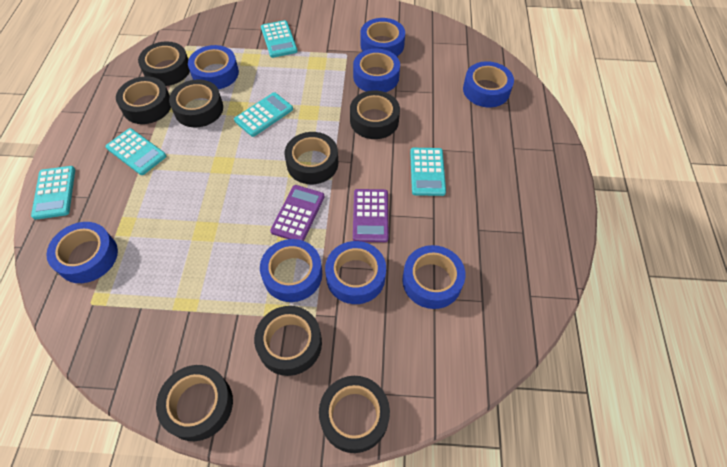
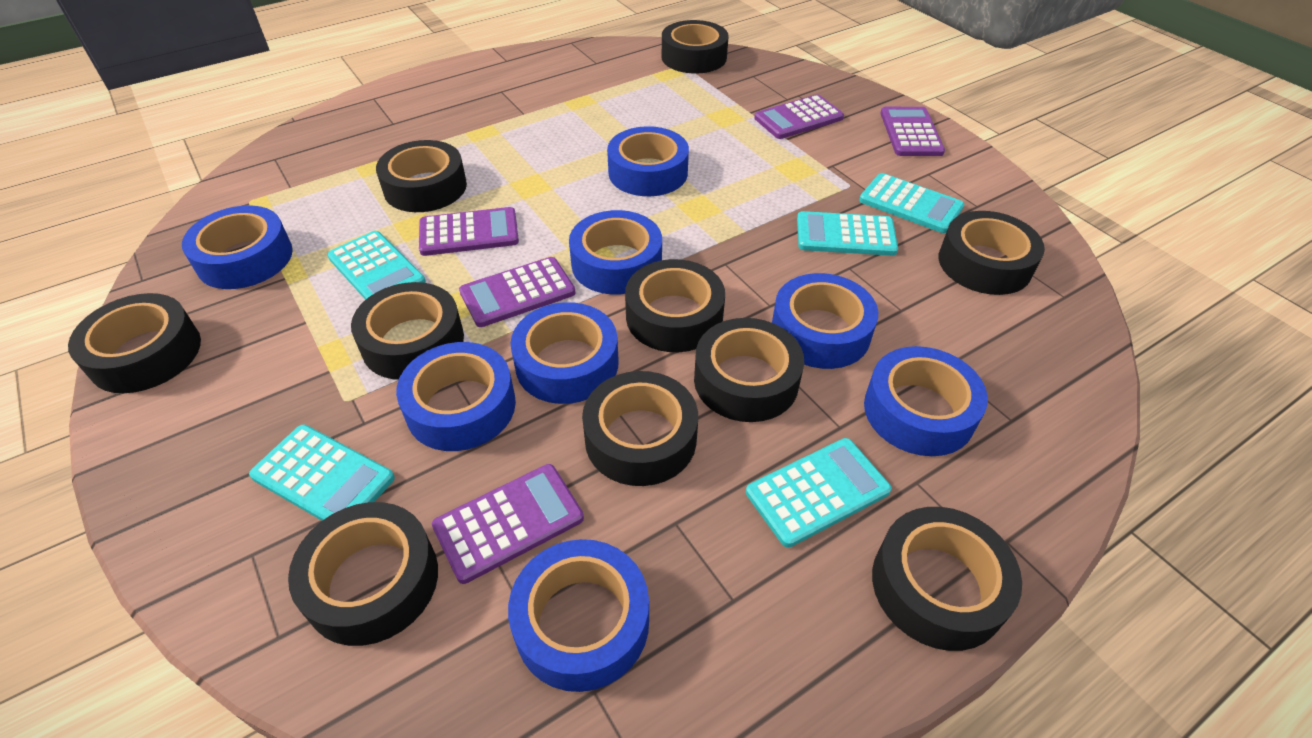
black tape: [116,76,171,124] [138,42,190,86] [156,365,233,441] [169,79,223,128] [254,306,322,376] [284,132,338,184] [319,376,390,453] [350,91,400,139] = 8 -> [68,293,201,393] [288,502,438,646] [351,282,464,380] [376,140,467,212] [582,371,698,486] [625,259,725,352] [662,20,729,73] [694,318,804,422] [872,507,1022,651] [938,211,1045,295] = 10
purple calculator: [270,185,325,241] [353,189,389,242] = 2 -> [419,207,519,256] [432,464,584,584] [459,257,576,327] [754,94,844,139] [880,107,945,156] = 5

